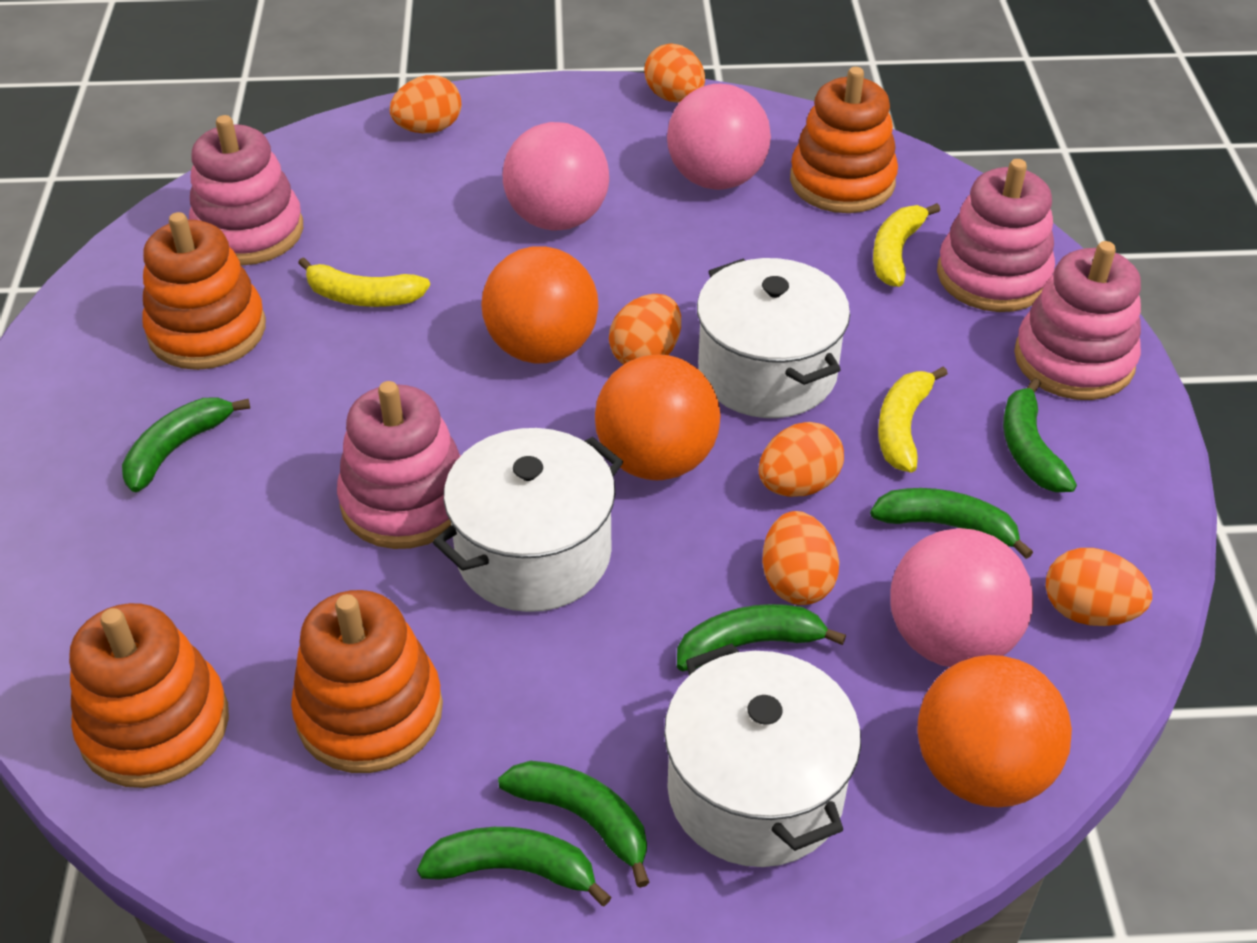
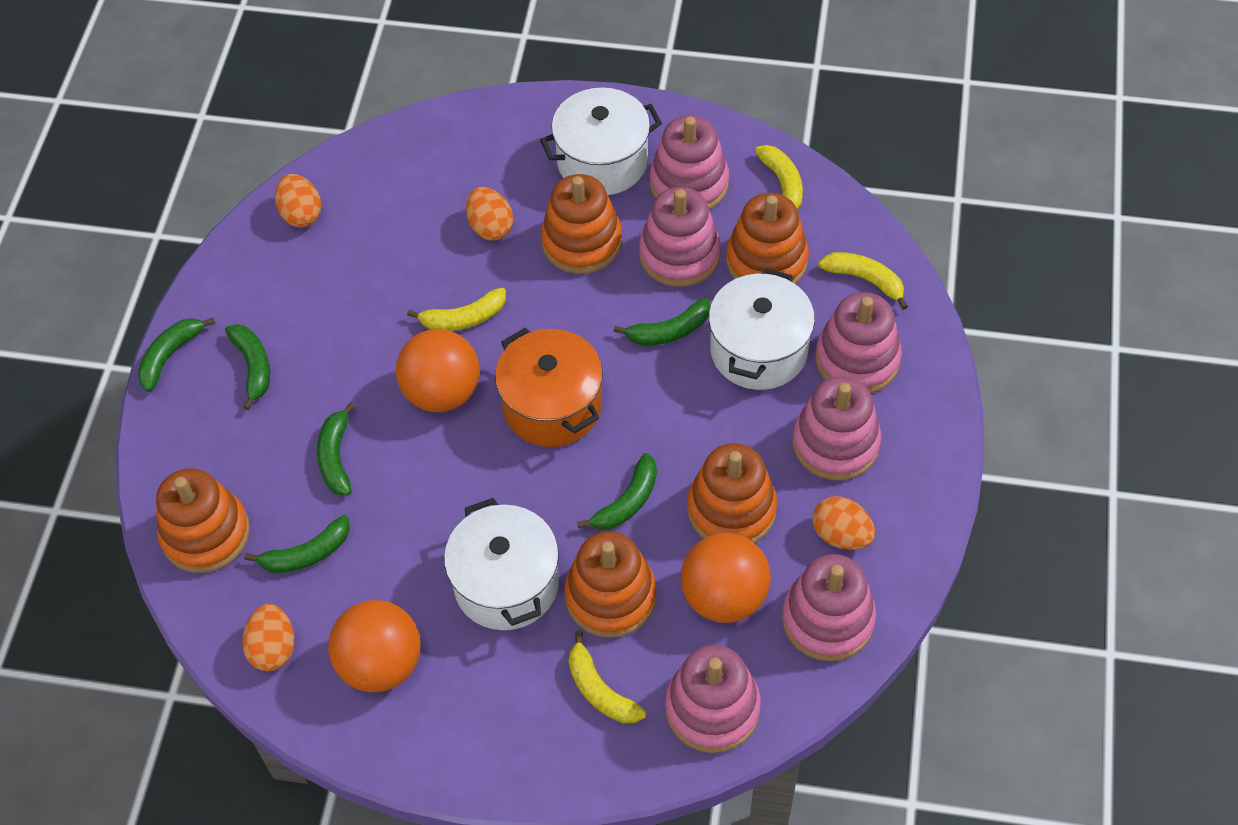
orange egg: [390,75,461,133] [609,294,681,365] [644,43,705,103] [759,422,844,497] [762,511,839,605] [1046,548,1152,626] = 6 -> [242,604,294,671] [275,174,321,227] [466,187,513,241] [812,496,875,550] = 4
orange pot: none = 0 -> [495,328,603,447] = 1
orange stacking toy: [69,603,229,788] [142,212,266,370] [291,590,443,773] [790,67,898,213] = 4 -> [156,468,250,573] [541,174,622,274] [565,531,657,638] [687,443,777,543] [726,193,809,284] = 5
pink ball: [503,122,609,231] [667,84,771,190] [890,528,1033,667] = 3 -> none = 0
pink stacking toy: [189,115,303,266] [337,381,461,549] [937,159,1055,312] [1014,241,1141,400] = 4 -> [639,187,721,287] [650,116,729,210] [665,645,761,753] [782,554,876,661] [792,376,881,480] [815,292,902,393] = 6
yellow banana: [298,257,430,307] [873,203,940,287] [878,366,948,473] = 3 -> [407,288,506,331] [569,631,646,723] [755,145,803,210] [818,252,908,310] = 4

